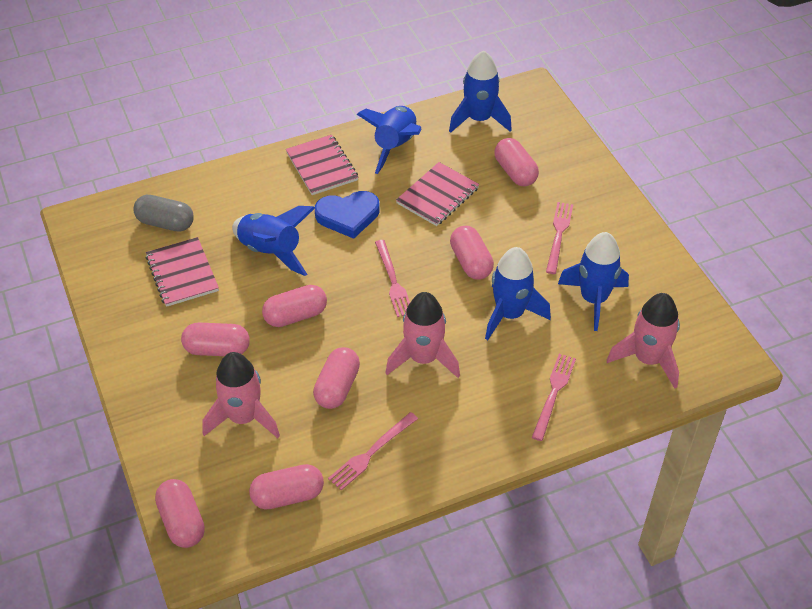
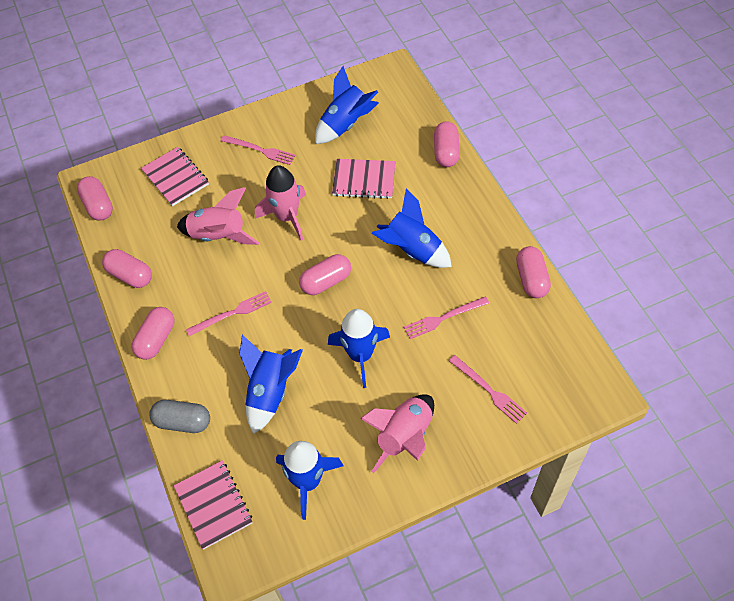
blue heart: [315,191,380,239] = 1 -> none = 0
pink capsule: [155,479,205,548] [181,322,250,356] [249,464,324,510] [262,285,327,327] [313,347,360,409] [450,226,494,280] [494,138,539,186] = 7 -> [77,176,113,221] [102,249,152,288] [132,307,174,360] [299,254,351,295] [434,121,460,167] [516,246,551,298] = 6

